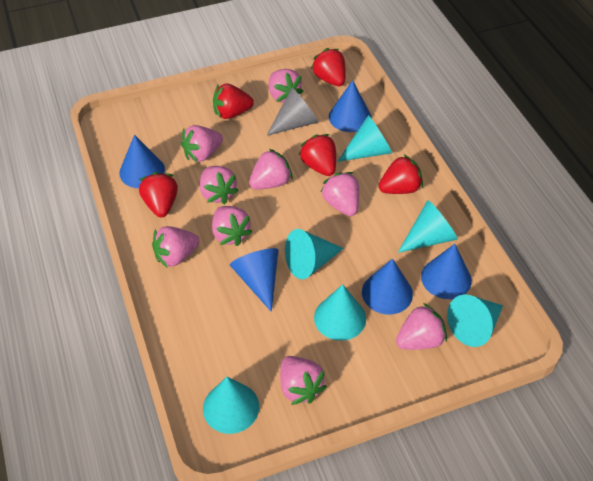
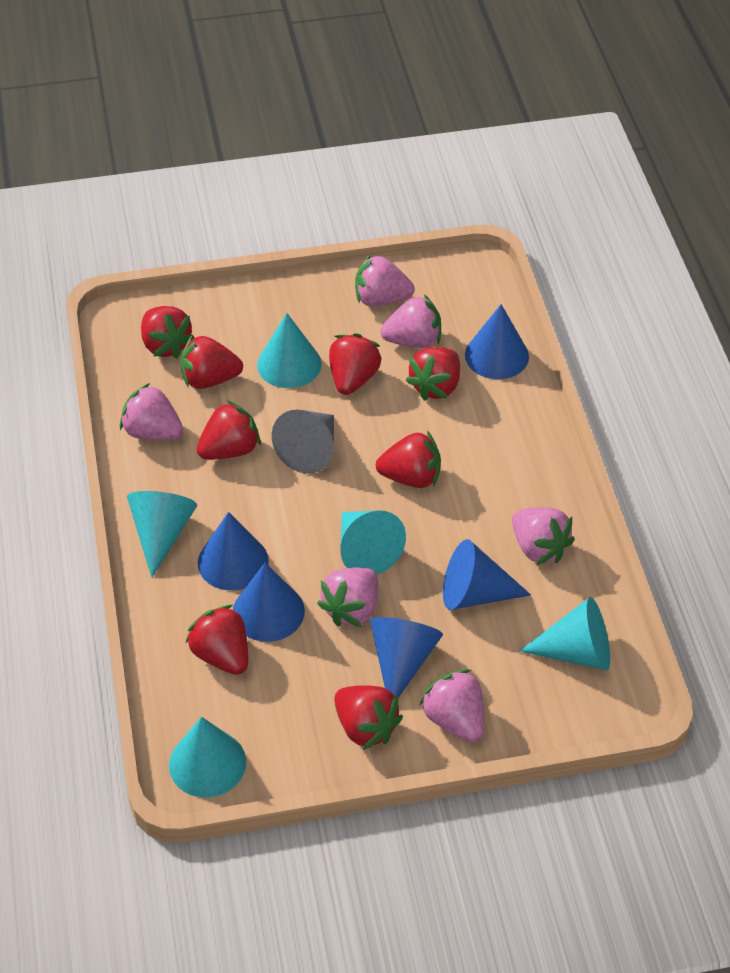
pink strawberry: [152,226,200,268] [181,125,223,162] [200,166,239,204] [212,206,252,246] [249,149,293,190] [269,69,304,103] [280,356,327,405] [321,172,359,216] [396,303,447,350] = 9 -> [120,383,183,440] [317,567,378,627] [355,254,415,306] [380,294,441,348] [420,669,484,742] [512,507,575,565] = 6
red strawberry: [139,172,178,217] [213,83,254,119] [299,134,336,176] [311,48,346,86] [379,154,423,194] = 5 -> [141,306,195,359] [180,334,243,389] [186,605,248,675] [197,400,261,460] [329,333,382,395] [334,685,403,750] [376,431,441,488] [406,347,460,401] = 8
turquoise cone: [203,377,259,434] [285,229,344,279] [314,284,366,341] [337,115,392,162] [398,200,457,253] [447,294,503,347] = 6 -> [127,491,197,578] [169,717,246,798] [257,313,322,388] [340,511,406,575] [520,597,610,671] = 5

